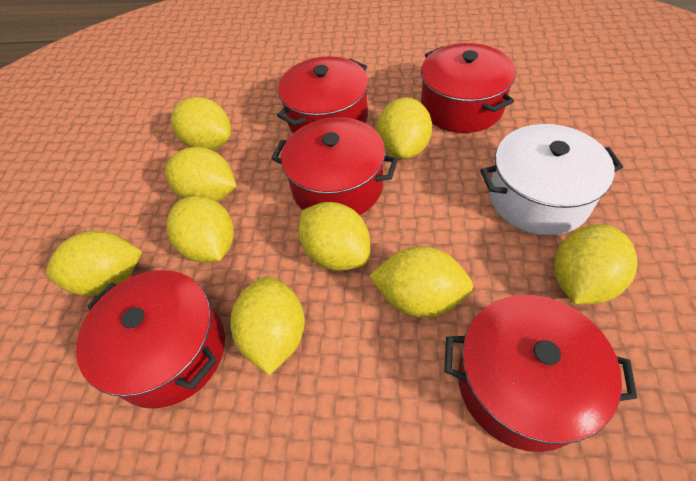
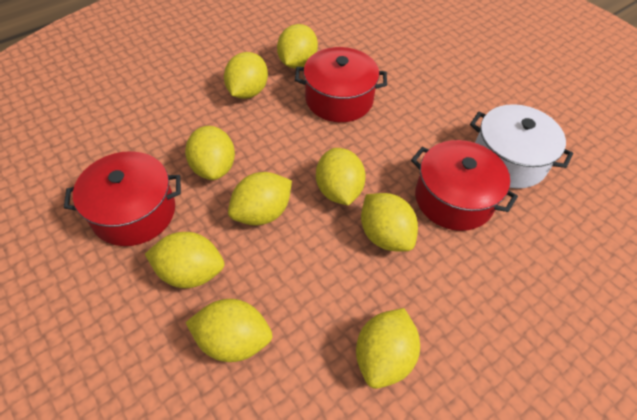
red pot: [76,270,225,409] [271,117,398,215] [277,56,369,133] [421,43,516,133] [444,295,637,452] = 5 -> [64,151,181,246] [295,47,387,122] [411,140,518,231] = 3

